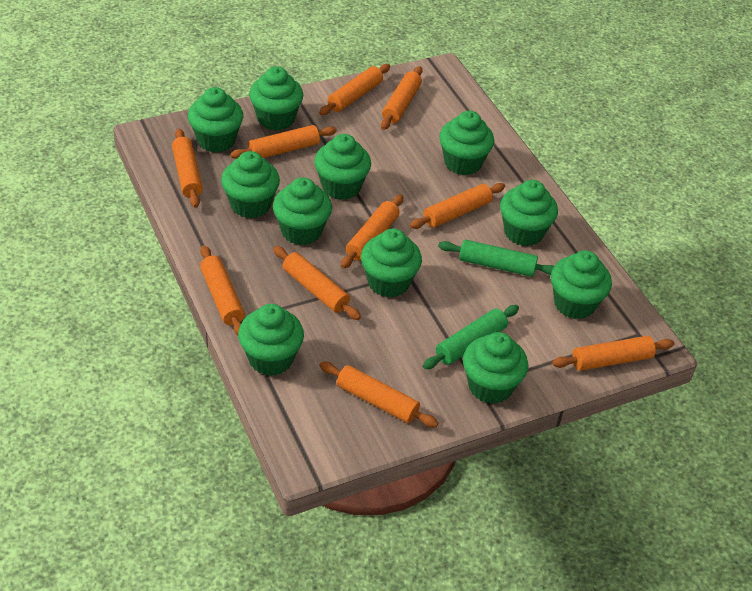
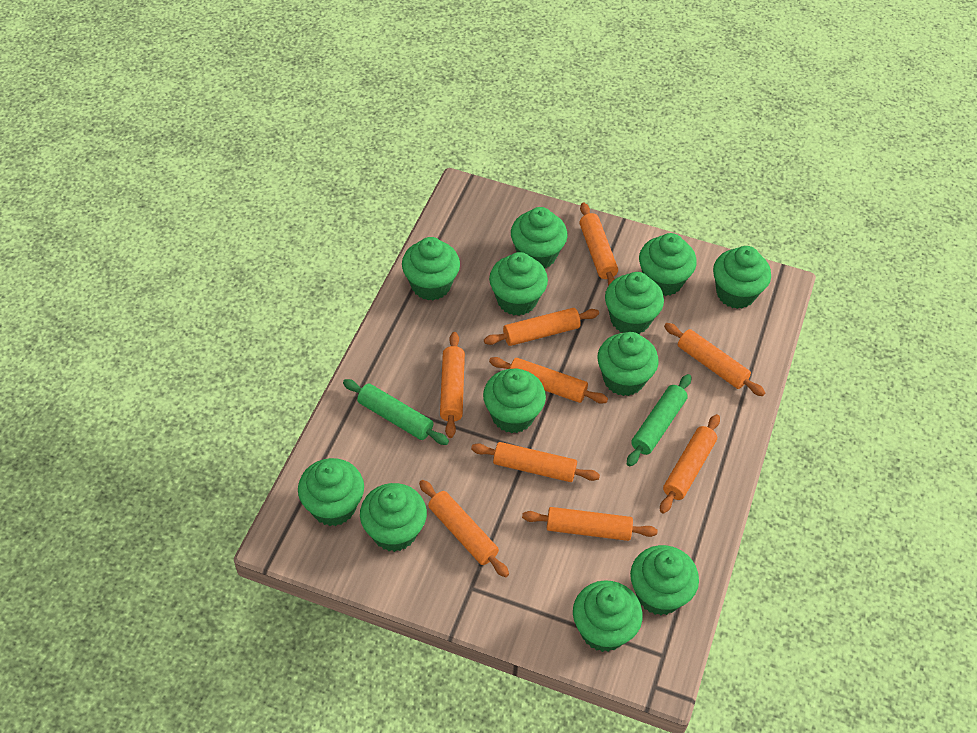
green cupcake: [188,87,243,152] [221,151,280,218] [238,304,304,376] [249,67,303,131] [273,177,332,245] [314,134,371,200] [361,229,422,298] [439,111,494,175] [463,332,528,404] [500,180,558,246] [551,250,612,319] = 11 -> [298,458,364,526] [360,483,427,552] [402,237,460,300] [483,369,546,433] [489,252,548,316] [511,207,568,268] [573,580,643,652] [597,332,659,396] [605,272,664,334] [630,545,699,615] [639,233,697,296] [713,246,771,309] = 12
orange rolling pin: [172,129,203,208] [200,245,245,336] [230,125,337,159] [273,246,361,320] [319,64,390,115] [319,362,438,427] [341,194,403,269] [381,66,423,130] [410,183,505,229] [552,336,674,371] = 10 -> [419,480,509,577] [440,332,465,438] [471,442,600,482] [484,308,599,346] [489,357,608,404] [522,507,658,541] [580,202,618,286] [660,414,720,513] [664,323,765,396] = 9

